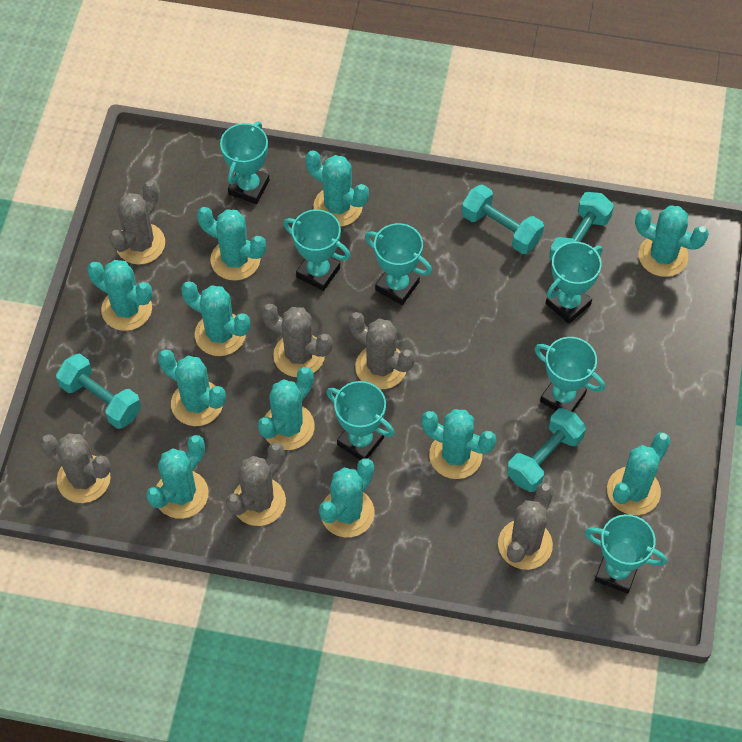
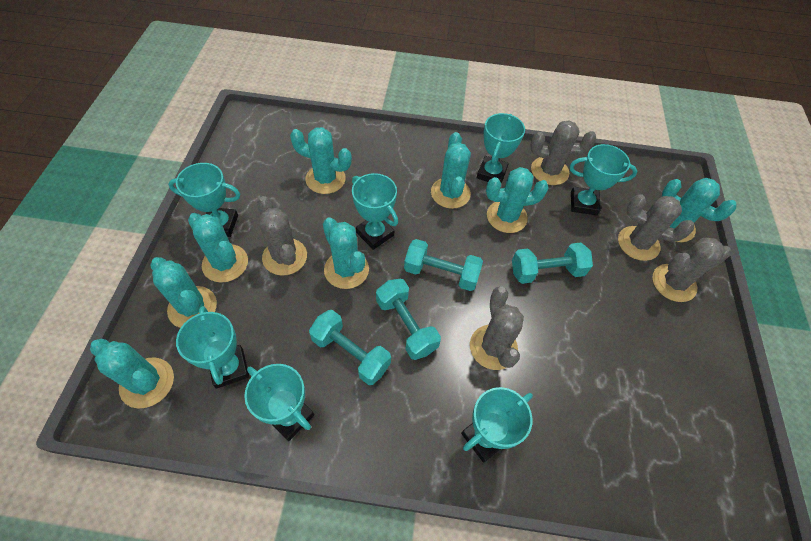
grey cactus: [40,433,111,503] [109,181,165,265] [226,443,286,526] [262,304,333,377] [349,312,415,389] [498,483,553,570] = 6 -> [257,196,307,276] [470,287,524,370] [530,120,596,185] [618,194,694,261] [652,238,731,302] = 5
turquoise cactus: [87,260,152,331] [146,435,208,519] [158,350,226,426] [181,281,250,356] [197,207,266,281] [258,367,315,450] [305,150,369,227] [319,459,375,537] [421,409,496,479] [607,432,671,515] [635,206,709,277] = 11 -> [90,338,174,409] [150,257,217,328] [188,213,248,283] [290,127,352,194] [323,217,369,289] [431,132,471,209] [486,167,549,233] [662,178,736,242] = 8

